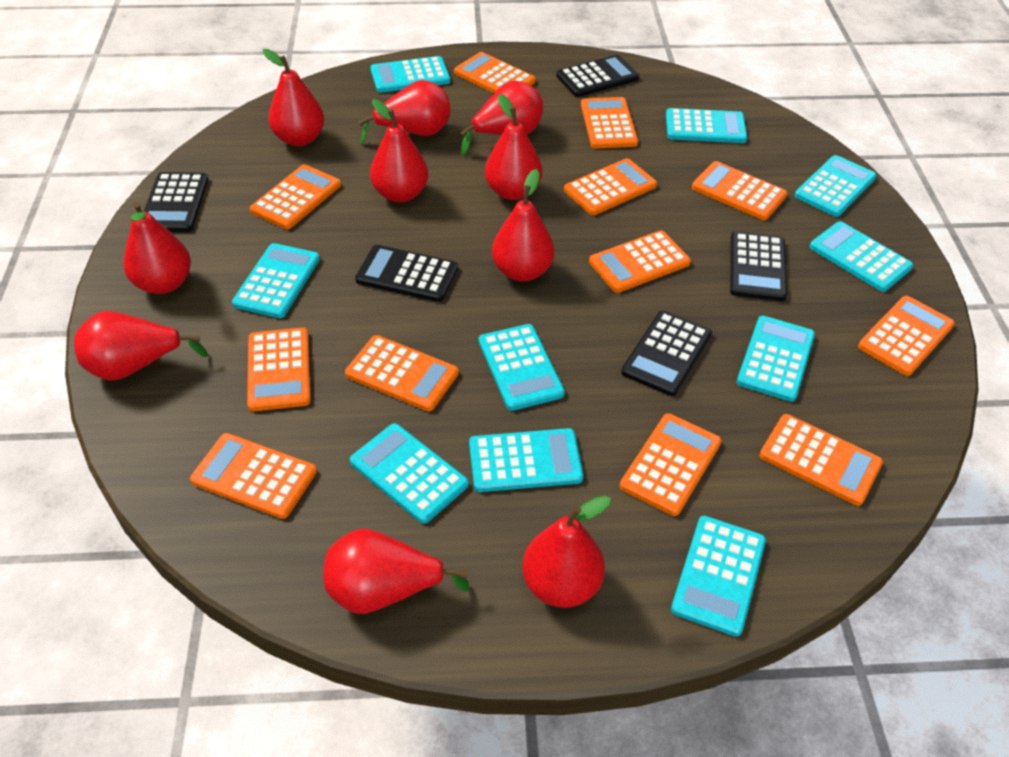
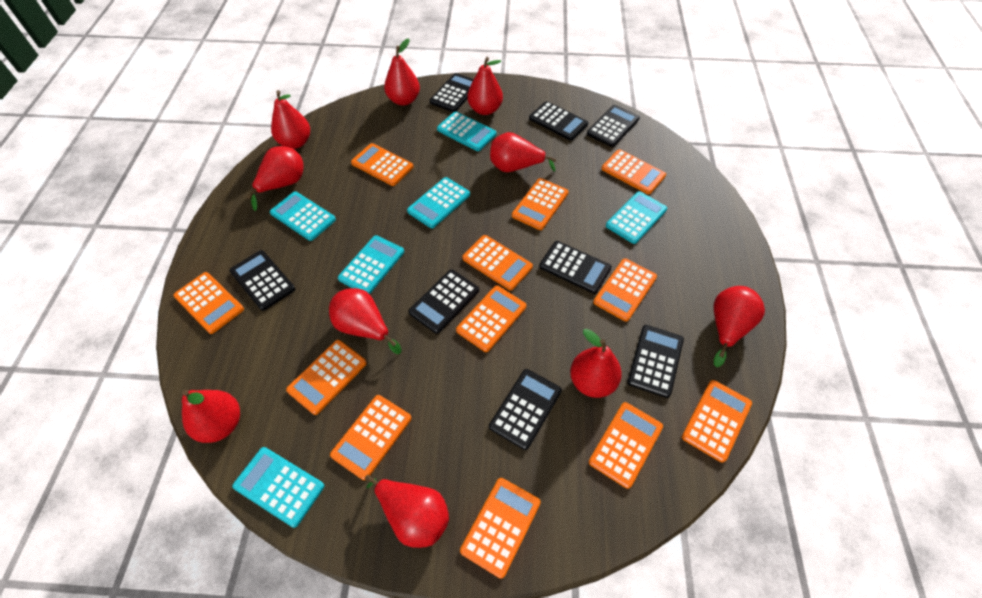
black calculator: [144,172,209,232] [355,245,458,302] [556,55,639,97] [621,310,712,396] [730,231,787,301] = 5 -> [229,250,295,311] [409,270,479,334] [430,73,474,112] [489,369,562,450] [529,101,588,141] [539,241,612,294] [587,105,640,147] [627,325,684,398] = 8
turquoise calculator: [232,243,320,318] [350,423,469,524] [370,56,450,93] [469,428,583,492] [479,324,565,411] [666,108,747,143] [671,516,766,637] [737,316,815,402] [794,155,877,217] [810,221,913,292] = 10 -> [232,447,324,528] [270,192,336,241] [338,235,404,294] [407,177,470,228] [437,111,496,151] [606,191,667,244] = 6

